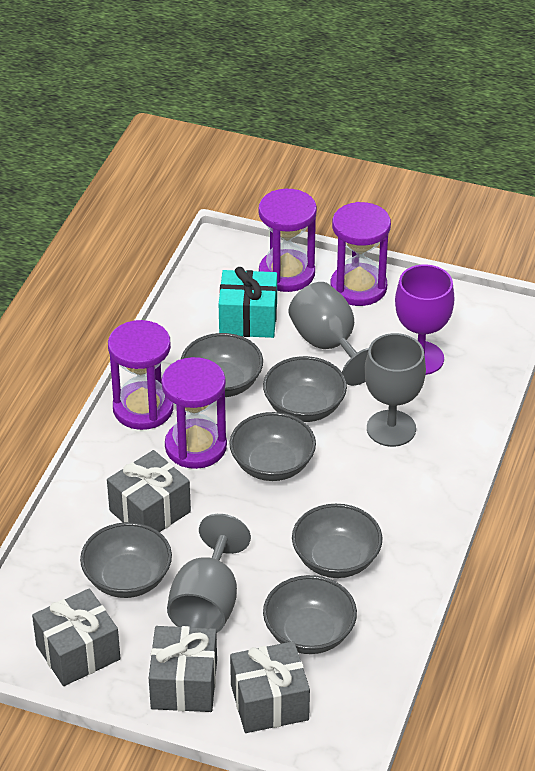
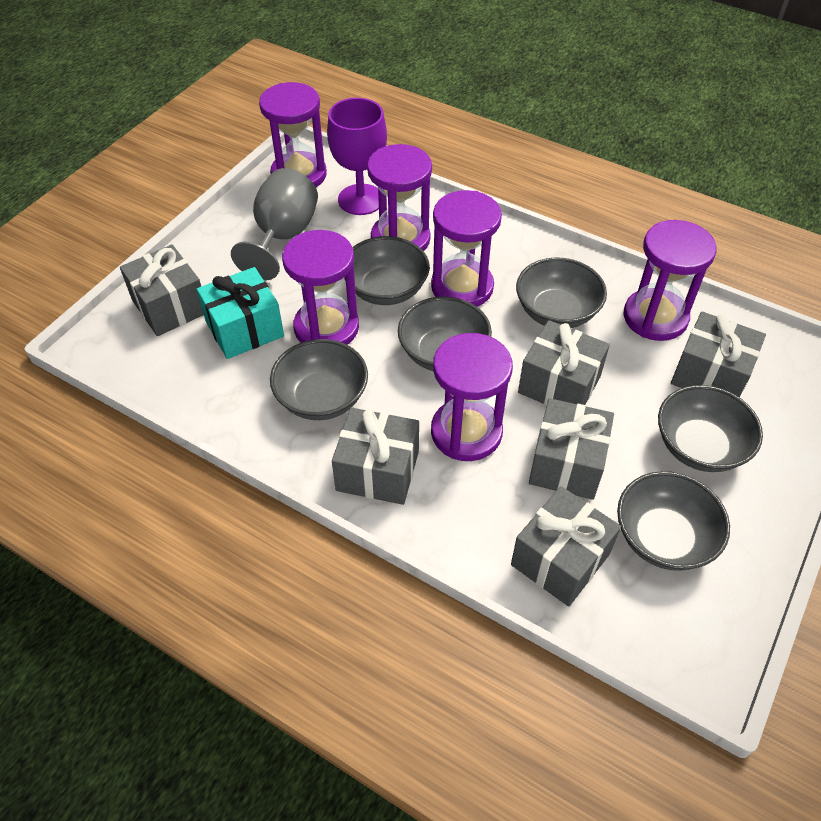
grey gift: [32,588,121,686] [107,450,191,532] [149,626,217,712] [230,641,310,733] = 4 -> [120,244,204,336] [332,407,419,505] [511,486,621,607] [518,320,610,406] [529,398,614,500] [671,311,766,397] = 6
grey goblet: [167,514,251,633] [288,282,369,386] [364,333,426,447] = 3 -> [231,168,318,280] = 1
purple hourglass: [108,320,174,430] [161,357,227,469] [258,189,317,292] [330,202,391,306] = 4 -> [259,82,327,187] [282,230,359,345] [367,144,432,251] [431,190,502,307] [431,333,513,461] [624,220,717,341] = 6

